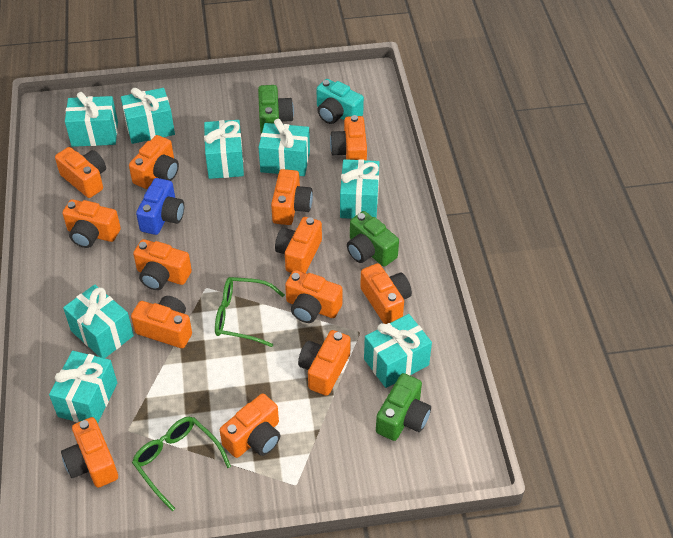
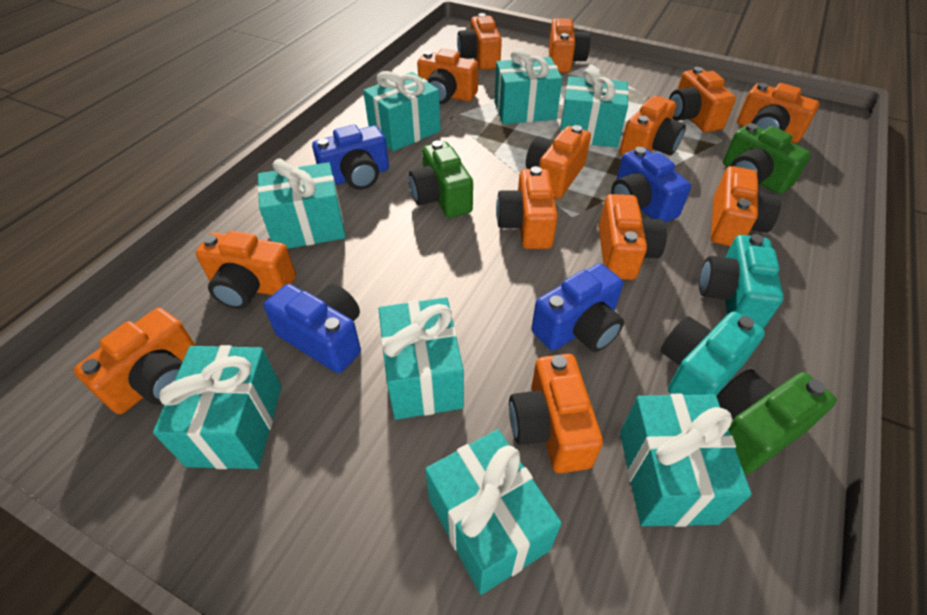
blue camera: [136,178,184,235] = 1 -> [264,284,361,373] [312,125,389,190] [531,263,624,352] [611,147,691,223] = 4
green glasses: [132,417,231,511] [215,277,285,347] = 2 -> none = 0
turquoise camera: [317,79,364,124] = 1 -> [661,312,765,395] [699,234,784,328] = 2

